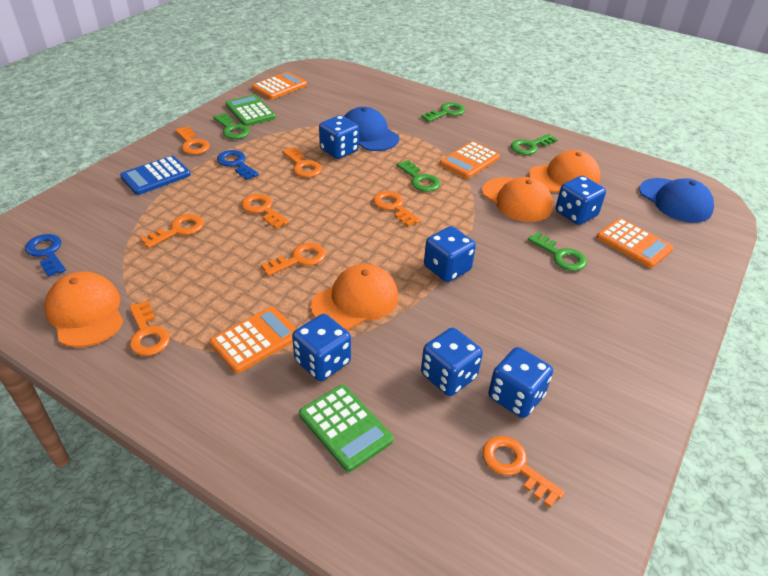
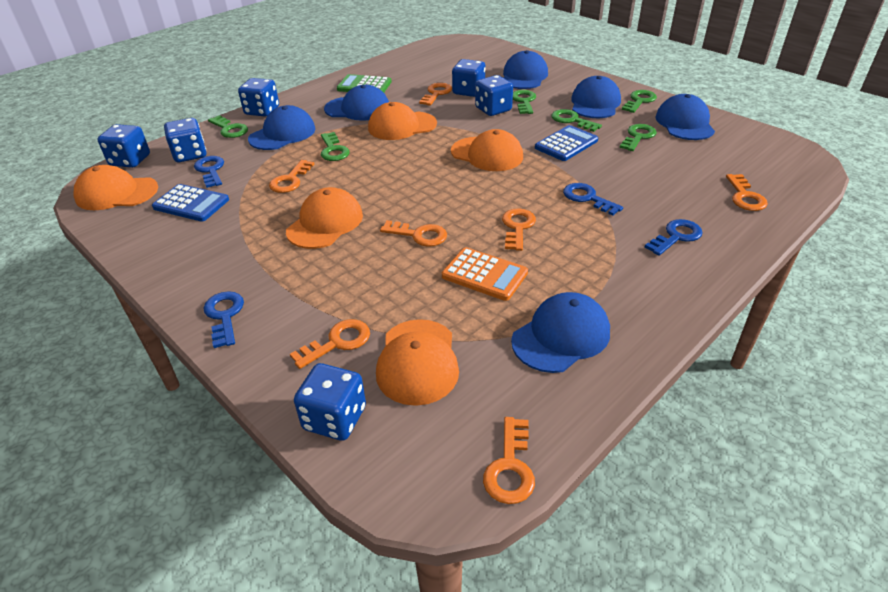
blue calculator: [120,156,191,195] = 1 -> [152,184,229,222] [535,125,598,161] = 2
blue cap: [344,107,399,151] [639,178,714,223] = 2 -> [248,105,315,150] [324,85,389,121] [503,50,548,89] [511,292,610,373] [571,76,621,118] [655,94,715,140] = 6
blue key: [25,234,66,277] [217,150,259,180] = 2 -> [194,156,224,188] [204,291,244,348] [563,183,623,215] [644,219,703,256] = 4
green calculator: [225,94,276,126] [299,385,393,472] = 2 -> [337,74,392,93] = 1
green key: [213,113,250,139] [397,160,440,192] [421,102,465,122] [511,134,558,155] [528,232,587,271] = 5 -> [208,115,248,138] [321,132,350,161] [513,90,536,114] [551,109,602,132] [620,124,657,151] [622,90,657,113] = 6
orange calculator: [210,307,296,373] [252,72,307,99] [440,141,500,179] [597,218,673,268] = 4 -> [442,247,528,301] = 1
orange cap: [45,272,123,348] [311,264,398,330] [482,177,553,222] [529,150,601,193] = 4 -> [73,165,158,210] [286,187,363,249] [368,102,437,140] [376,319,459,406] [451,129,523,171] = 5
orange key: [129,301,170,356] [140,214,204,248] [175,126,210,155] [241,194,289,229] [261,243,326,276] [282,147,322,178] [373,191,420,227] [482,436,565,508] = 8 -> [269,160,314,193] [290,319,370,369] [380,220,447,247] [419,83,452,106] [483,417,535,504] [502,208,536,251] [726,174,768,211] = 7

